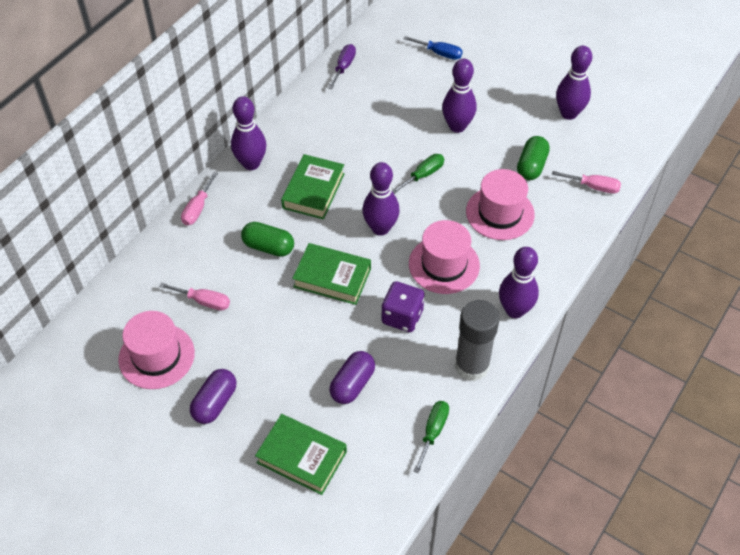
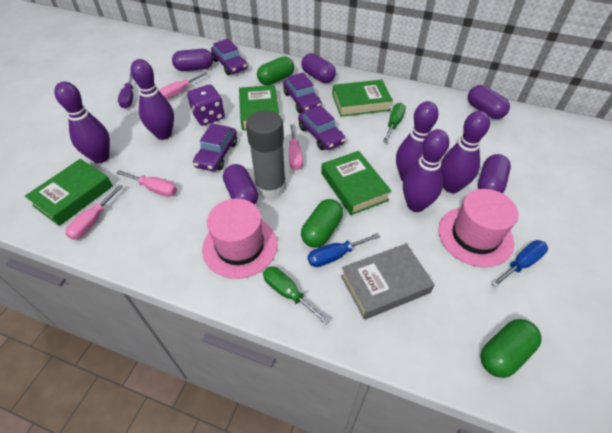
blue screwdriver: [403,36,463,60] = 1 -> [308,233,380,267] [491,240,548,288] = 2
green book: [255,414,347,495] [281,154,345,219] [292,243,371,305] = 3 -> [25,159,113,226] [239,85,279,130] [321,151,391,215] [332,79,393,117] = 4
green capsule: [241,222,294,257] [517,136,550,180] = 2 -> [257,56,294,85] [301,199,343,248] [480,319,541,378] = 3
grey book: none = 0 -> [341,244,435,320] = 1
pink hat: [118,311,195,389] [409,220,480,294] [466,169,535,240] = 3 -> [202,199,278,279] [438,189,518,267] = 2
pink screwdriver: [159,283,230,311] [181,172,218,225] [552,171,621,194] = 3 -> [65,185,123,240] [116,170,177,197] [159,72,208,99] [289,124,303,170] = 4
purple capsule: [190,369,237,424] [329,351,375,404] = 2 -> [172,49,213,71] [223,164,258,204] [301,53,336,83] [468,85,510,119] [478,154,511,193] = 5
purple car: none = 0 -> [193,123,237,171] [211,39,248,75] [283,72,322,113] [298,105,346,150] = 4

